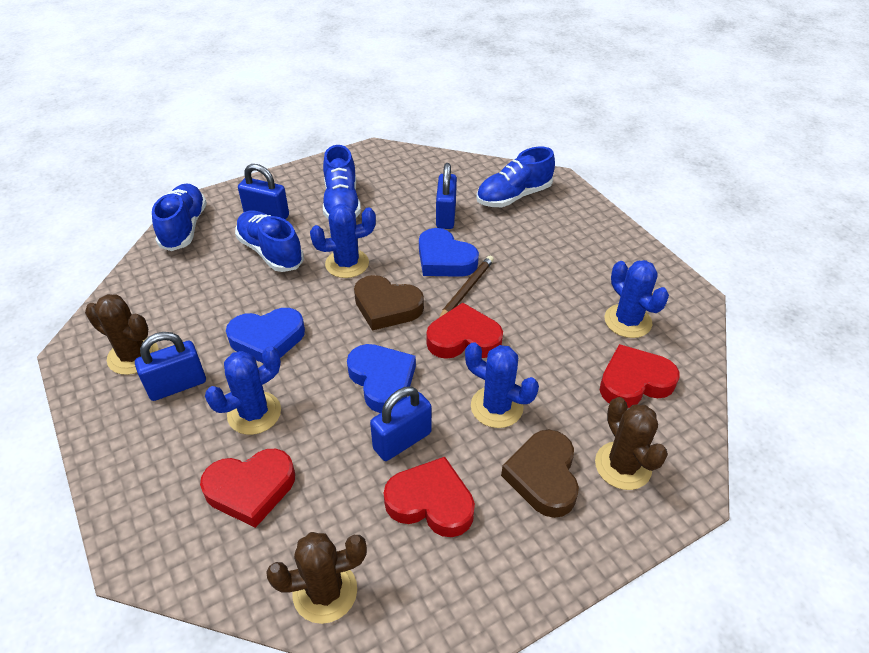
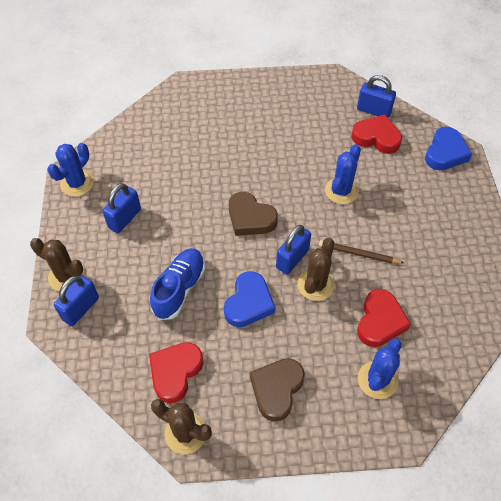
blue cactus: [205,346,281,435] [310,204,376,278] [465,342,539,428] [605,260,669,338] = 4 -> [47,143,94,197] [325,144,361,204] [358,338,402,399] = 3
blue heart: [226,308,305,363] [347,344,416,413] [419,228,479,277] = 3 -> [224,271,275,327] [425,127,472,170] = 2
blue shoe: [152,183,207,251] [235,211,304,272] [323,145,361,219] [476,147,555,207] = 4 -> [150,248,205,320] = 1
red heart: [200,449,295,528] [384,457,475,537] [426,303,503,359] [600,344,679,408] = 4 -> [149,342,203,403] [351,115,402,154] [357,289,411,347] = 3

